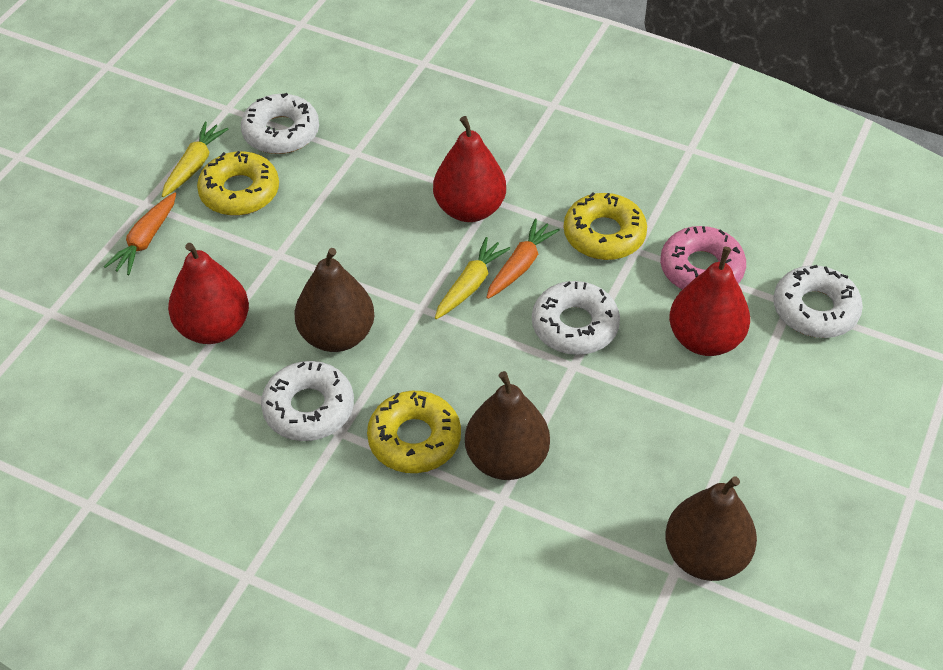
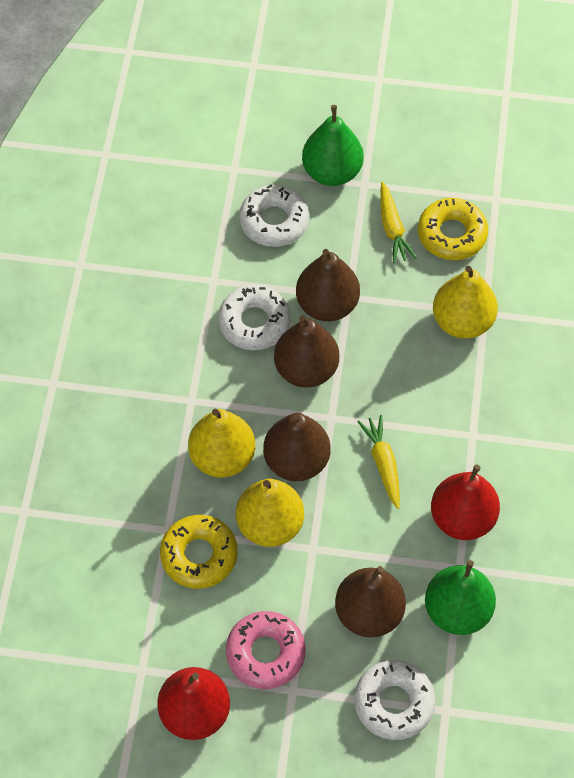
brown pear: [294,248,374,352] [465,371,550,480] [665,476,757,581] = 3 -> [263,413,331,481] [274,315,339,388] [296,249,360,321] [335,566,406,637] = 4
green pear: none = 0 -> [302,105,364,186] [425,560,496,635] = 2
orange carrot: [104,193,176,275] [486,219,560,299] = 2 -> none = 0
red pear: [168,243,249,344] [433,116,506,222] [669,247,750,356] = 3 -> [157,667,230,740] [431,465,500,540] = 2
white donut: [241,93,319,154] [261,361,354,441] [532,281,620,355] [773,265,863,338] = 4 -> [218,285,291,350] [239,184,309,247] [354,660,435,740] = 3
yellow donut: [197,151,279,216] [367,391,461,473] [564,192,647,260] = 3 -> [160,515,238,589] [418,198,488,260] = 2
yellow pear: none = 0 -> [188,409,255,478] [236,479,304,547] [433,266,498,339] = 3

